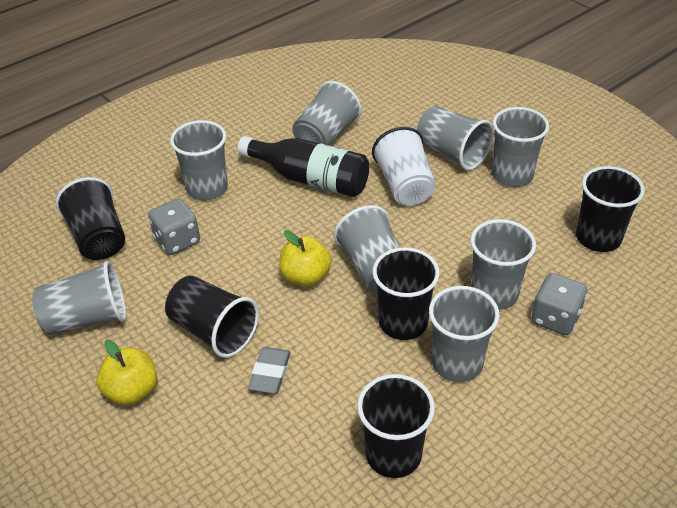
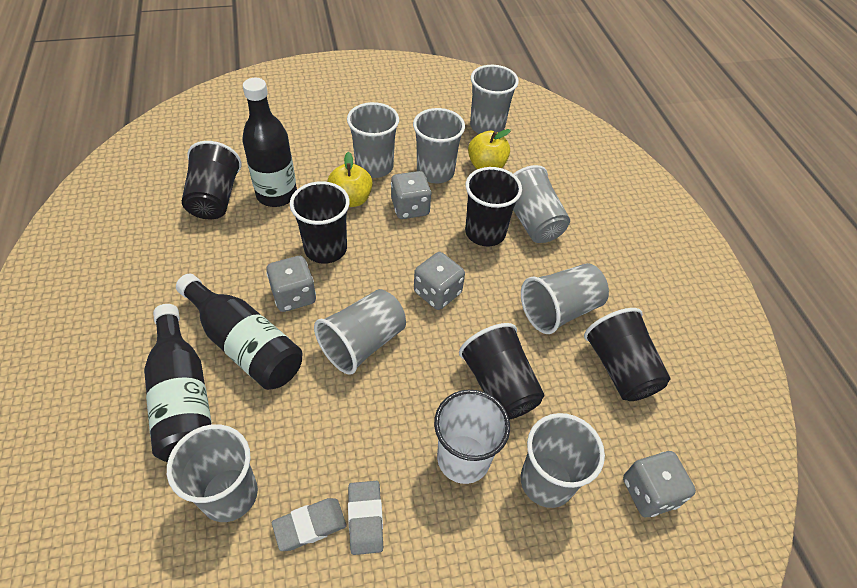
black bottle: [238,136,369,197] = 1 -> [144,304,212,462] [176,274,302,390] [242,78,297,207] = 3
grey dice: [148,199,200,255] [531,273,587,335] = 2 -> [266,256,316,312] [391,171,431,219] [414,252,465,310] [623,451,696,517] = 4
grey eraser: [248,347,290,394] = 1 -> [272,498,347,551] [348,481,383,555] = 2

